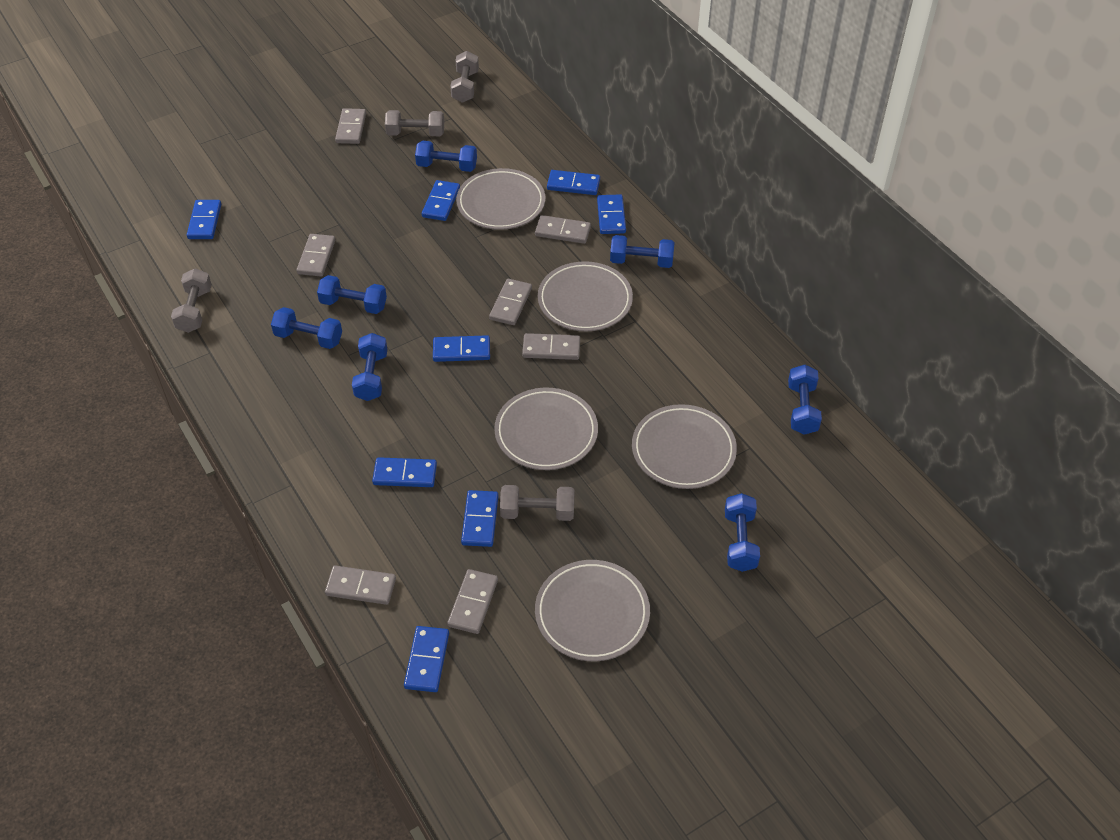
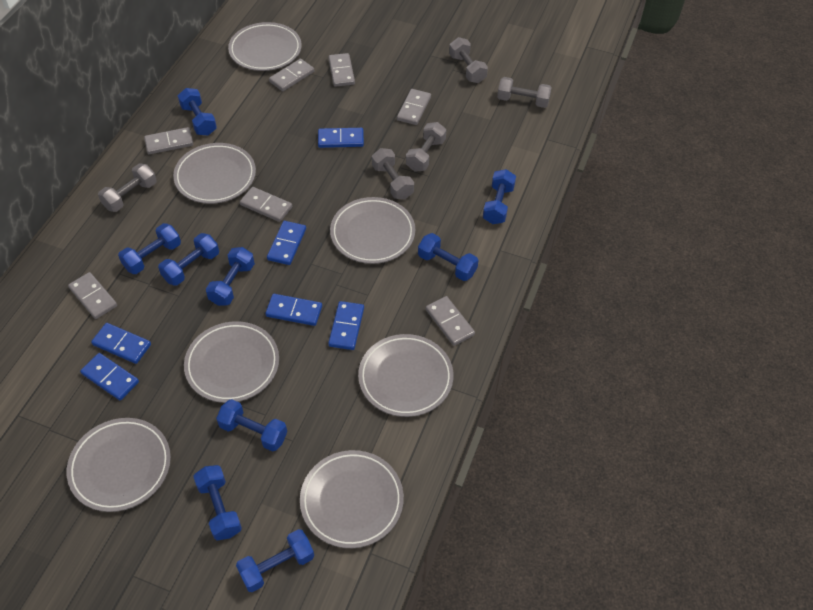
blue domino: [187,200,221,239] [372,457,437,487] [404,626,449,692] [422,180,460,221] [433,335,490,362] [461,490,498,547] [547,170,600,195] [597,194,626,234] = 8 -> [80,353,139,400] [91,323,151,364] [265,294,322,326] [267,221,306,265] [318,128,364,148] [328,301,364,350] = 6
blue dumbbell: [271,307,342,349] [317,275,387,314] [352,333,387,401] [415,140,477,172] [610,235,675,268] [725,493,760,572] [788,365,822,435] = 7 -> [118,223,181,274] [158,233,219,286] [178,88,217,136] [193,465,242,540] [206,247,255,306] [216,399,287,452] [236,529,314,592] [418,233,479,281] [483,169,516,224] = 9
grey dumbbell: [171,268,212,333] [385,110,444,136] [450,51,479,103] [500,485,574,521] = 4 -> [98,164,157,212] [372,148,414,199] [406,122,446,172] [449,37,488,83] [497,77,552,108] = 5
grey plate: [456,168,545,230] [494,388,598,470] [535,560,650,661] [538,261,633,331] [632,404,737,489] = 5 -> [67,418,171,512] [173,143,256,204] [184,321,279,403] [228,22,302,71] [300,450,404,548] [330,197,415,264] [358,334,453,417] = 7

